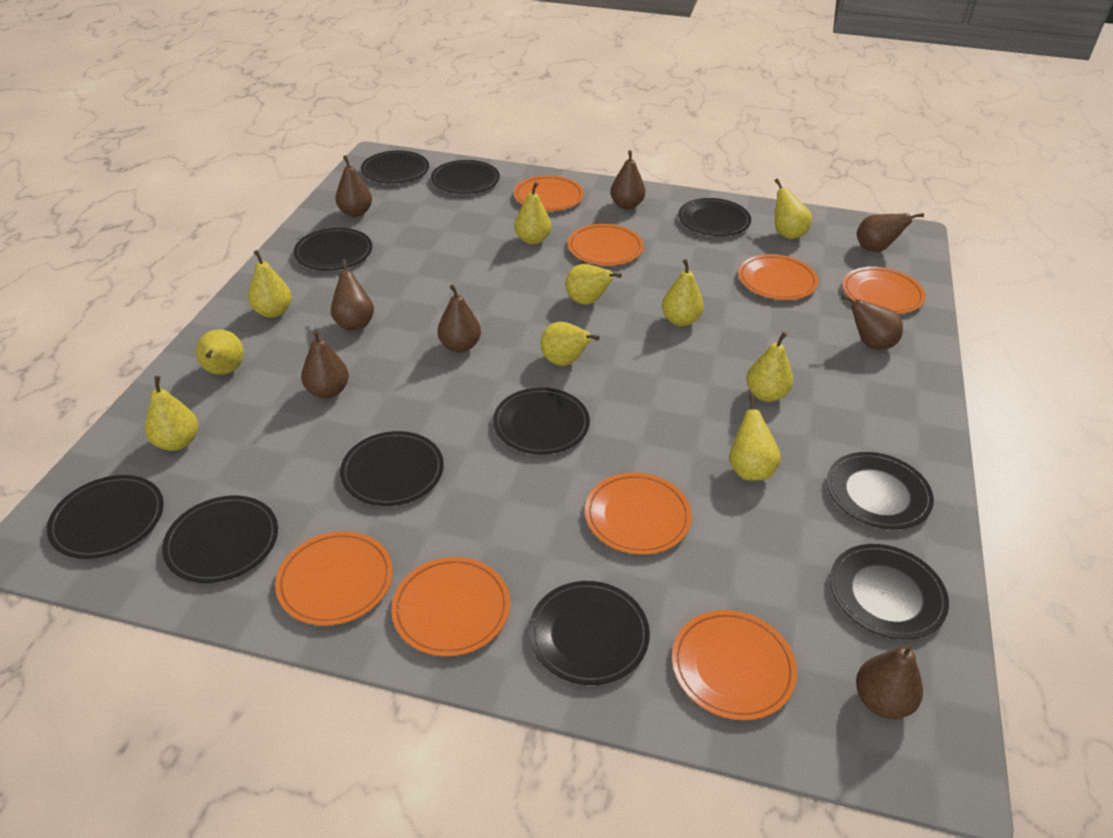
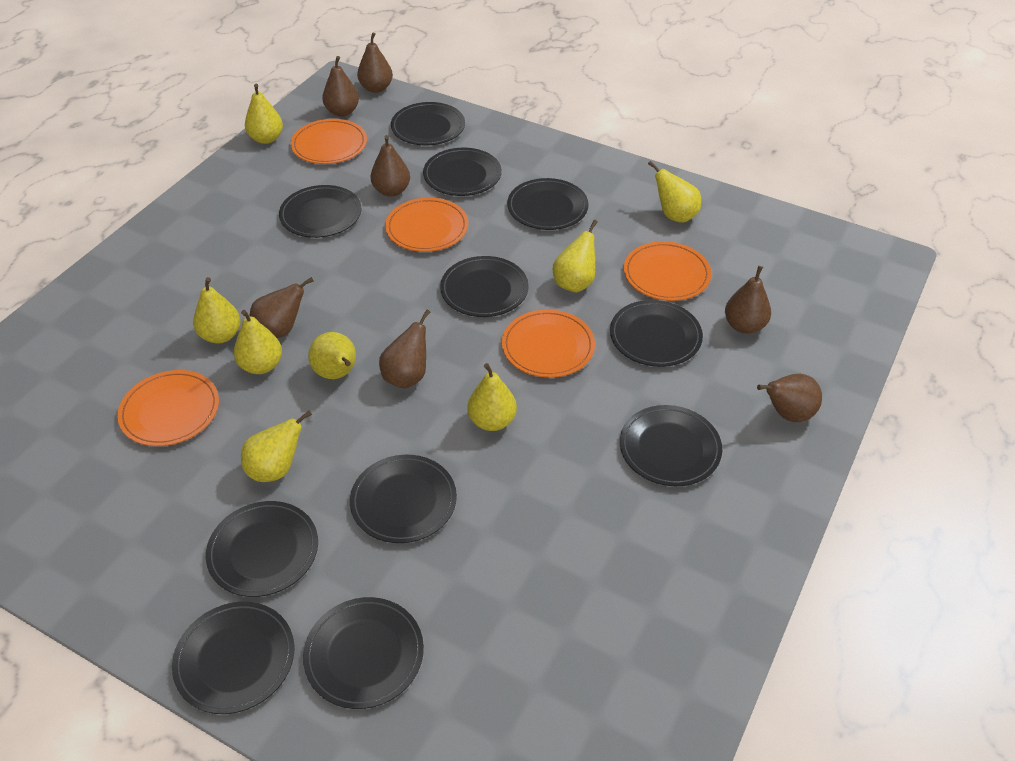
brown pear: [301,330,349,398] [331,259,374,330] [335,155,372,217] [437,285,481,353] [610,150,645,209] [842,294,903,350] [856,213,924,252] [856,642,923,719] = 8 -> [249,277,314,338] [322,56,359,117] [357,32,393,93] [371,135,410,197] [379,310,431,389] [725,266,771,334] [757,374,822,422] = 7
orange plate: [275,531,393,626] [391,557,510,656] [514,175,584,211] [568,224,644,266] [585,473,692,555] [672,610,797,720] [738,254,819,300] [842,267,926,314] = 8 -> [117,370,219,446] [291,119,367,164] [385,198,468,252] [502,309,595,378] [624,241,711,301] = 5
yellow pear: [145,376,198,451] [196,329,244,375] [248,250,292,318] [514,182,551,245] [541,322,599,366] [565,264,622,305] [662,259,704,326] [729,394,781,480] [746,332,793,402] [775,178,812,239] = 10 -> [193,277,241,344] [234,310,282,374] [241,410,312,482] [245,84,283,144] [308,332,356,379] [467,363,517,431] [553,220,598,292] [648,161,701,223] = 8

